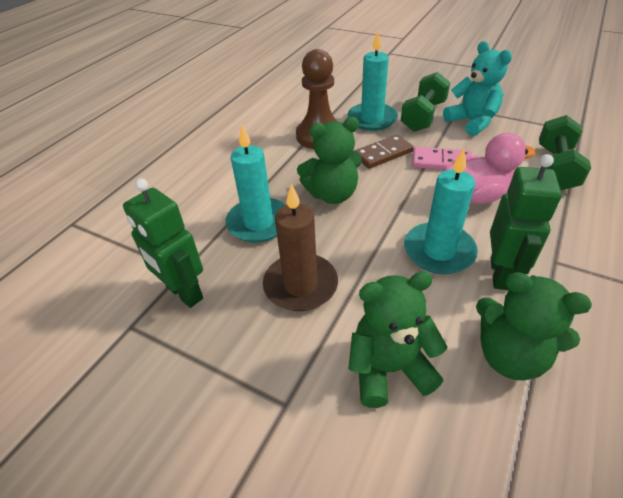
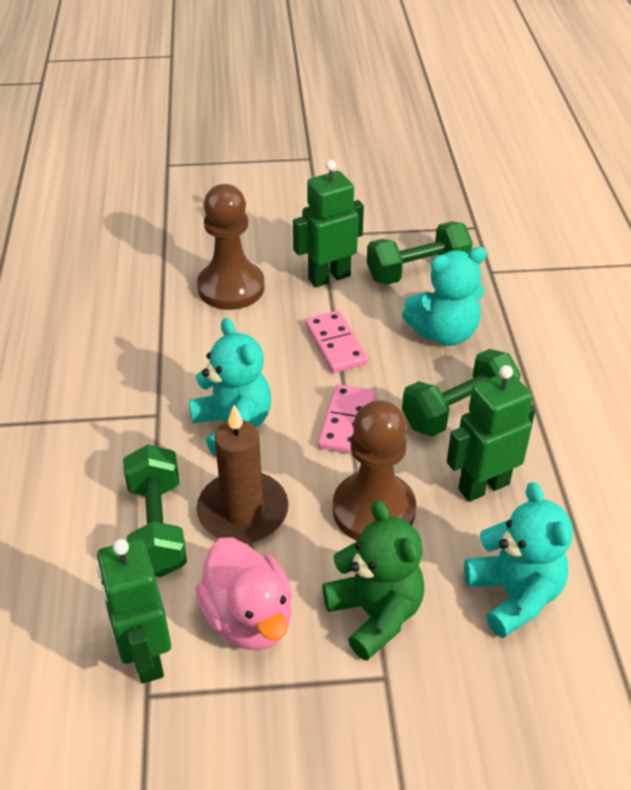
brown domino: [355,135,414,169] = 1 -> none = 0
brown pawn: [296,49,337,149] = 1 -> [197,184,265,310] [333,400,416,541] = 2
green dumbbell: [401,72,450,131] [539,115,591,190] = 2 -> [123,444,187,577] [367,221,473,285] [402,349,521,437] = 3
green robot: [123,178,203,308] [490,154,562,290] = 2 -> [97,539,171,683] [293,160,364,287] [447,365,536,502] = 3
green teddy bear: [297,117,362,204] [348,271,447,408] [476,272,592,381] = 3 -> [322,500,425,661] = 1
pink domino: [412,147,472,170] = 1 -> [305,311,368,373] [318,384,375,454] = 2
turquoise candle: [225,125,285,243] [347,31,398,131] [404,148,478,274] = 3 -> none = 0
turquoise teddy bear: [443,41,512,136] = 1 -> [189,318,271,457] [402,247,487,346] [464,482,573,638] = 3

